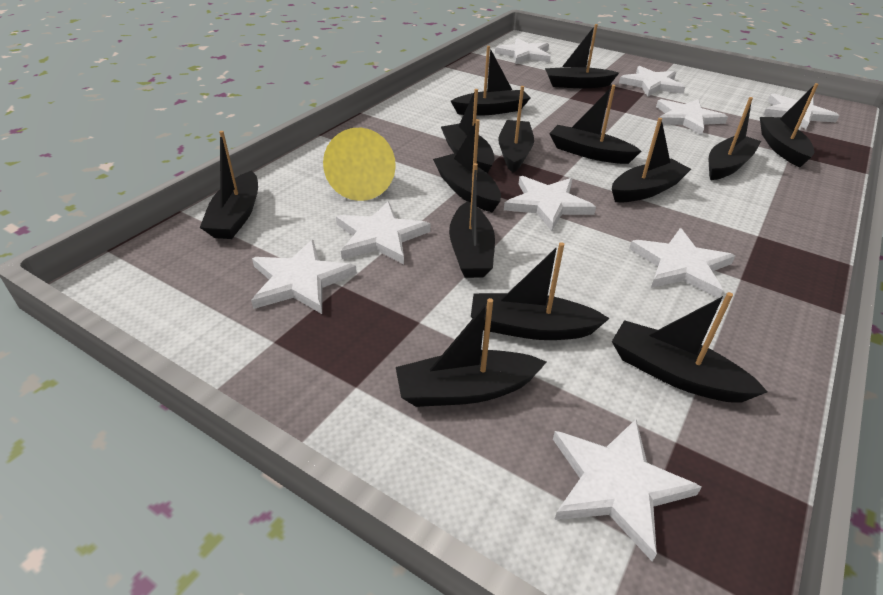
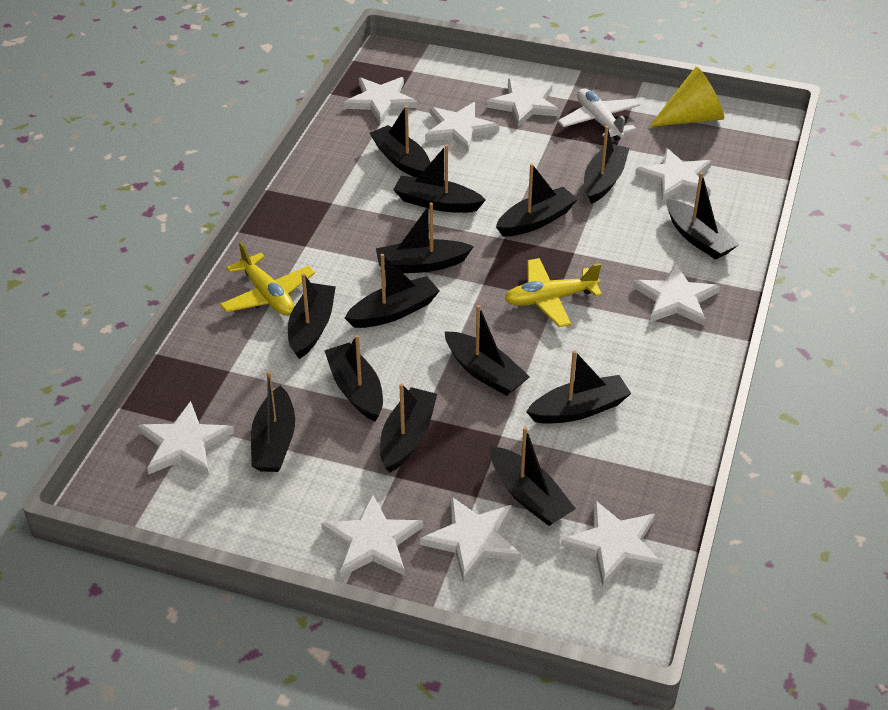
white plane: none = 0 -> [558,89,640,141] = 1
yellow plane: none = 0 -> [220,241,315,316] [505,258,602,327] = 2

